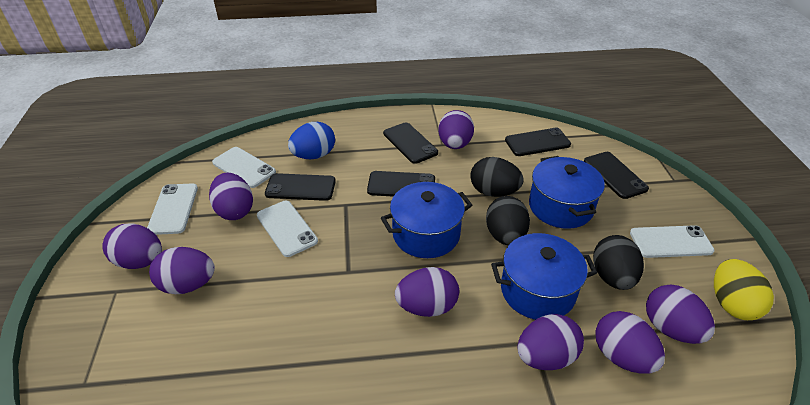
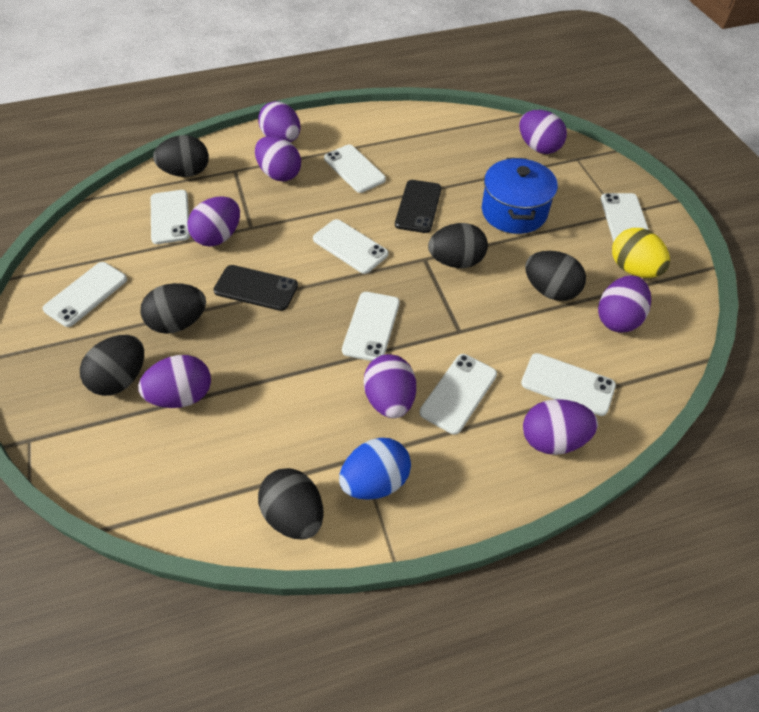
black egg: [470,157,524,197] [486,196,530,245] [593,235,644,290] = 3 -> [80,335,144,396] [140,283,206,334] [153,135,209,177] [258,468,324,540] [428,223,488,268] [525,251,586,301] = 6
black phone: [265,173,336,201] [367,171,435,197] [383,122,438,164] [505,128,571,156] [584,152,649,199] = 5 -> [213,265,298,311] [395,180,442,233] = 2
blue pot: [381,182,472,258] [491,233,597,320] [529,156,605,229] = 3 -> [482,158,558,234] = 1
white phone: [147,184,198,235] [212,147,276,188] [257,201,318,257] [630,225,714,258] = 4 -> [43,262,127,327] [151,190,190,244] [313,219,388,274] [324,145,386,193] [342,292,400,361] [420,354,497,434] [521,353,616,416] [601,193,649,242] = 8

